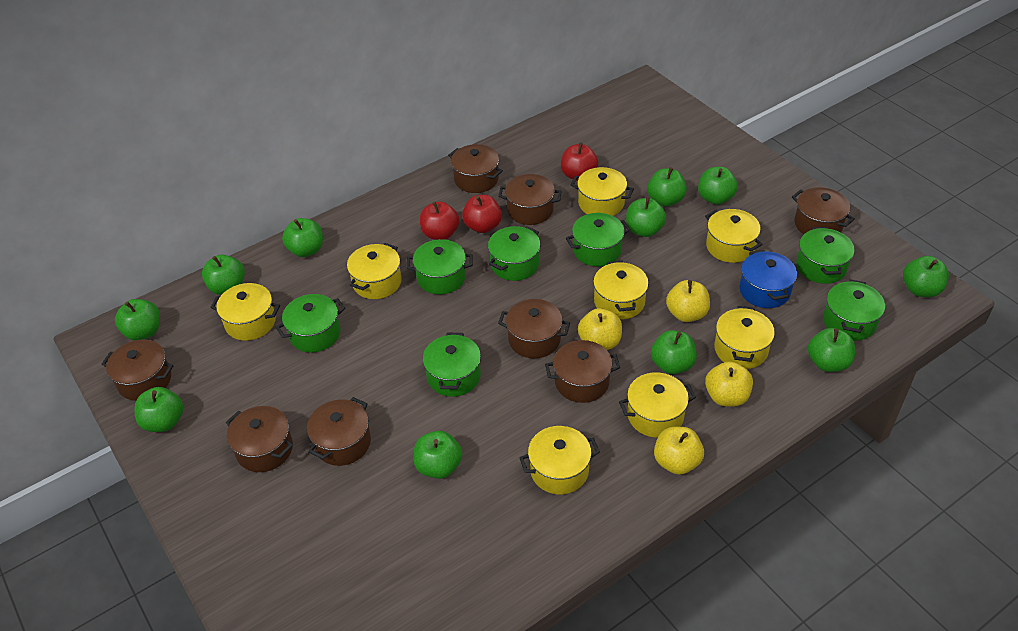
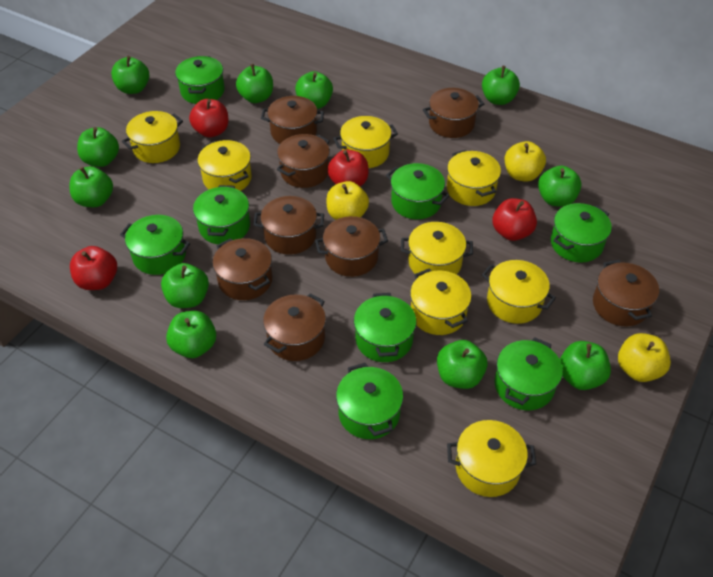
blue pot: [739,250,797,308] = 1 -> none = 0
green pot: [276,294,345,353] [406,239,473,294] [423,333,481,397] [488,226,541,281] [566,213,631,266] [796,227,855,284] [823,279,885,341] = 7 -> [120,215,190,275] [175,56,225,104] [193,185,250,244] [336,363,403,439] [354,293,416,362] [386,163,450,219] [494,337,563,410] [551,203,612,263] = 8
red apple: [420,202,459,240] [462,195,502,233] [561,142,598,181] = 3 -> [70,246,117,290] [189,99,229,137] [327,150,369,186] [492,198,537,241] = 4
yellow apple: [578,308,622,350] [654,427,704,475] [666,280,710,322] [705,361,753,407] = 4 -> [326,181,369,220] [504,141,546,182] [618,333,671,382] = 3

